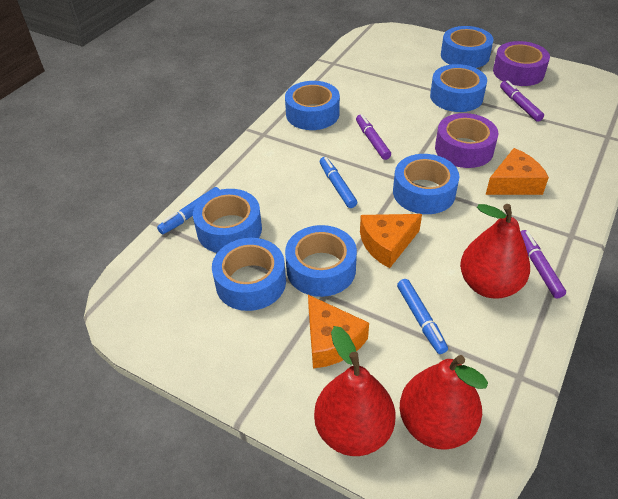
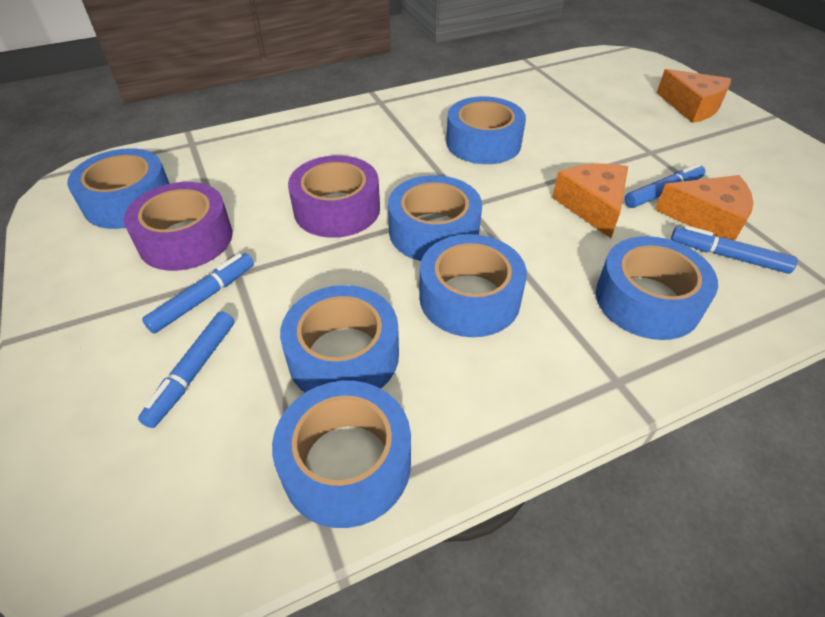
blue marker: [157,187,220,234] [320,157,357,208] [397,279,448,354] = 3 -> [138,312,234,428] [142,253,254,333] [624,163,705,208] [671,225,798,274] = 4
purple marker: [356,114,391,160] [500,80,544,122] [520,230,566,299] = 3 -> none = 0
red pear: [314,326,395,456] [400,355,488,449] [460,204,530,299] = 3 -> none = 0

